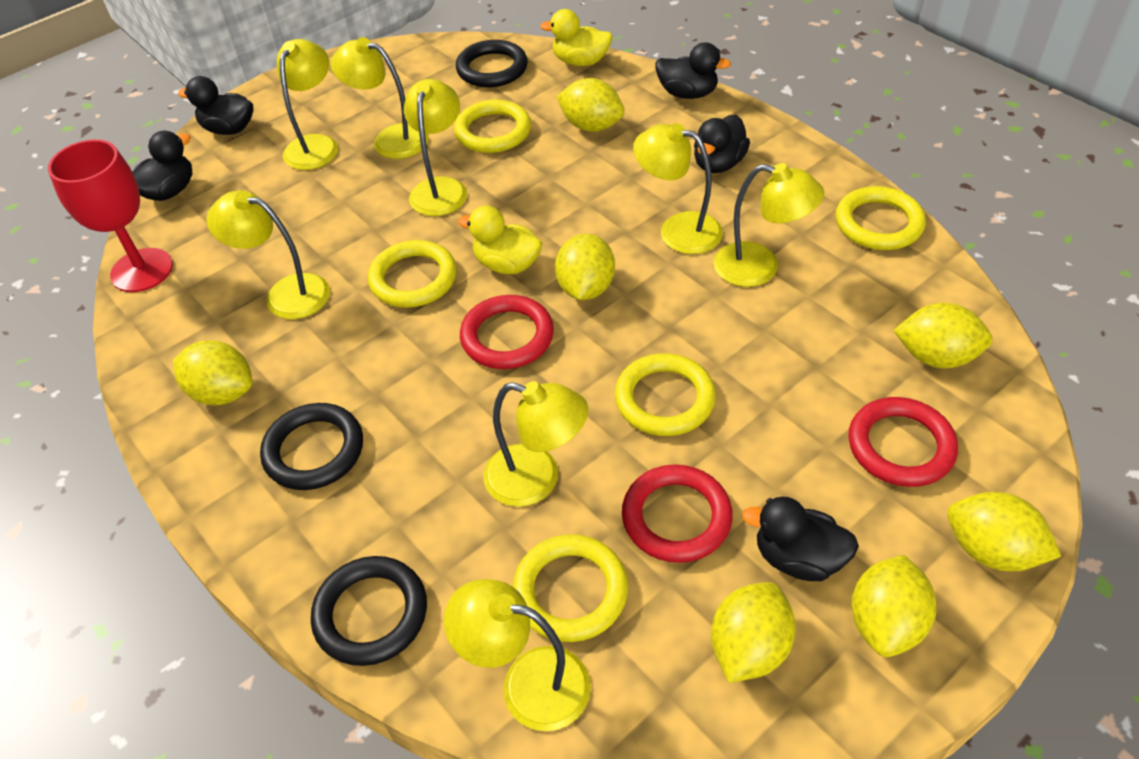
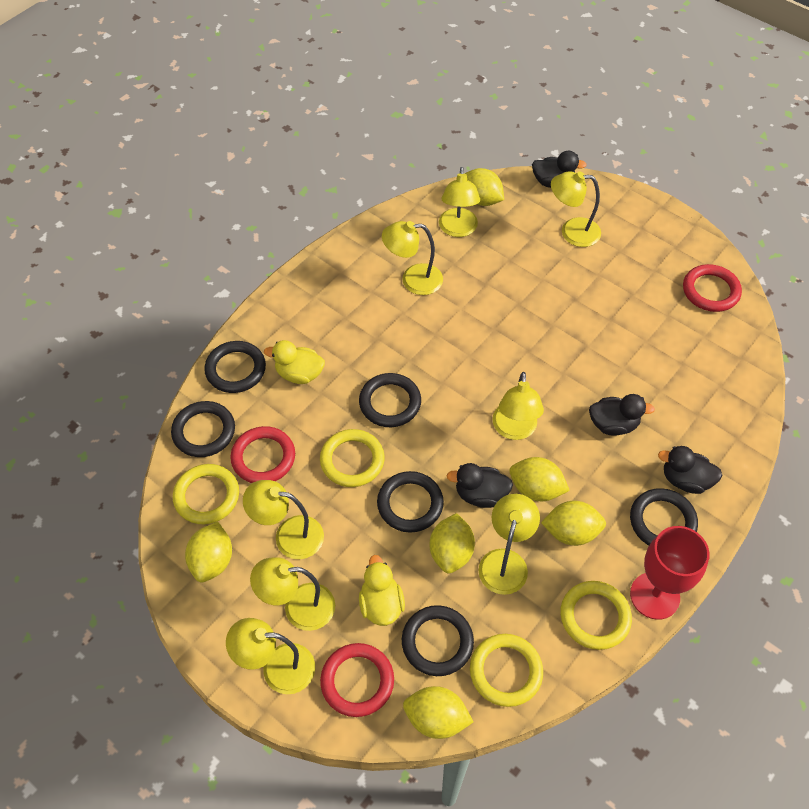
black duck: [133,131,193,201] [178,76,254,135] [655,42,731,99] [694,115,750,173] [742,497,859,581] = 5 -> [447,463,513,508] [532,151,587,188] [589,394,655,436] [658,446,722,494] = 4
black ring: [260,403,363,490] [311,556,427,666] [456,40,528,87] = 3 -> [171,401,235,457] [204,341,266,393] [359,373,421,427] [377,471,444,533] [402,605,474,676] [630,488,698,545] = 6
yellow lemon: [173,340,252,405] [555,234,615,300] [557,78,625,132] [711,582,796,683] [852,555,937,657] [893,303,993,368] [947,492,1061,571] = 7 -> [185,522,232,582] [403,686,473,739] [429,513,475,573] [465,168,504,206] [510,457,570,501] [541,500,606,546] = 6
yellow ring: [368,240,457,308] [454,100,531,153] [513,534,628,642] [615,353,716,436] [836,186,926,250] = 5 -> [173,464,239,524] [320,429,385,487] [470,634,543,707] [560,581,632,650] = 4

